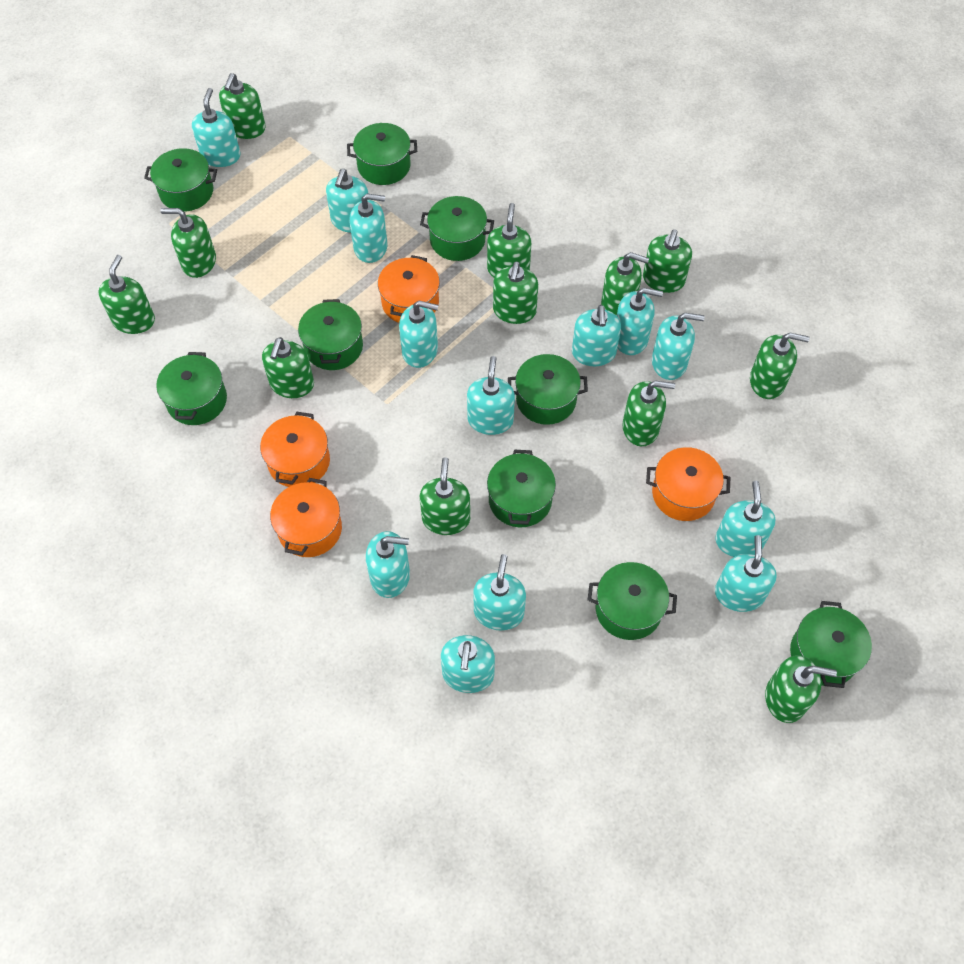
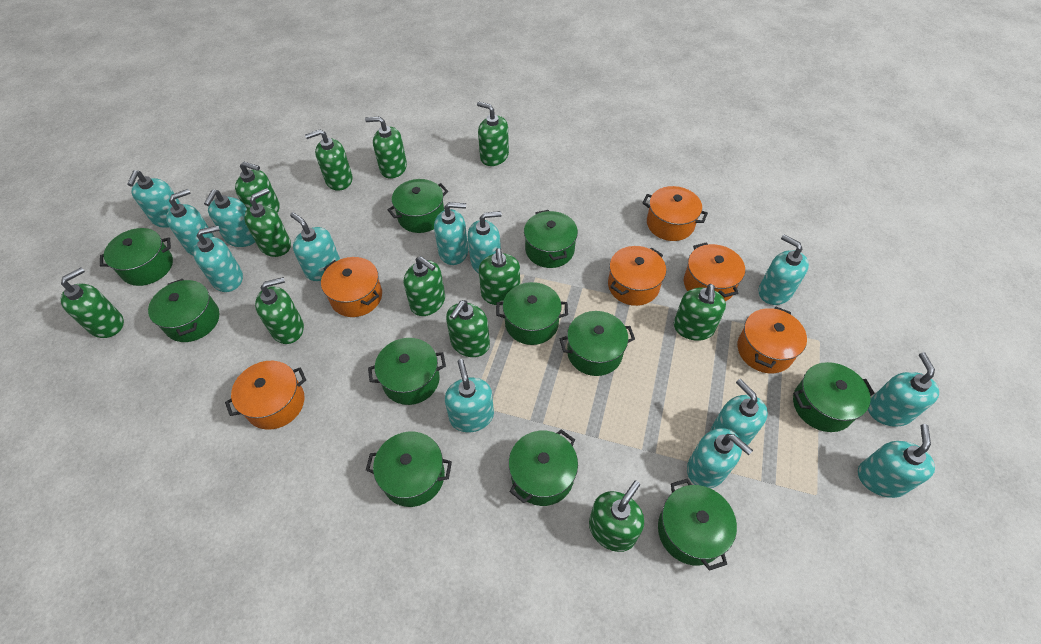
green pot: [144,148,217,212] [156,352,227,425] [298,299,363,370] [347,123,417,185] [420,196,494,261] [487,450,556,527] [508,354,588,425] [588,562,677,640] [790,601,872,688] = 9 -> [100,228,173,286] [148,279,219,342] [366,432,452,507] [368,338,446,405] [387,179,448,233] [496,282,568,345] [509,429,578,506] [524,210,578,268] [560,311,635,376] [658,478,737,571] [793,362,875,432] = 11
orange pot: [260,412,330,487] [270,478,342,557] [378,255,440,323] [646,447,730,521] = 4 -> [225,361,306,430] [321,257,382,317] [608,246,666,306] [642,186,708,241] [684,242,745,301] [737,307,807,373] = 6

